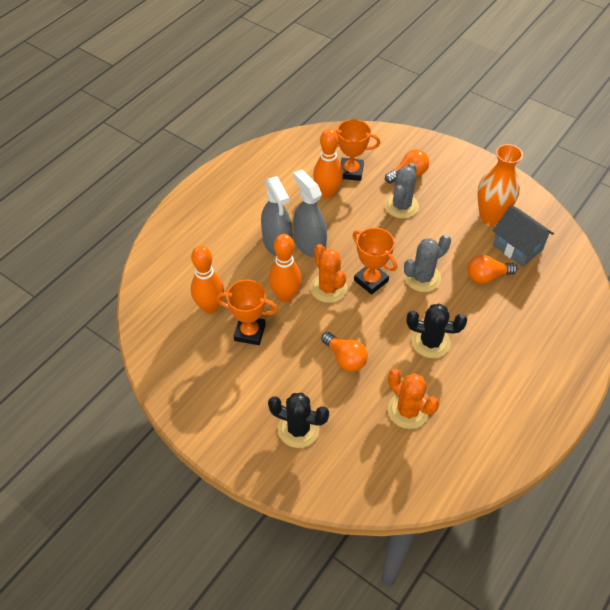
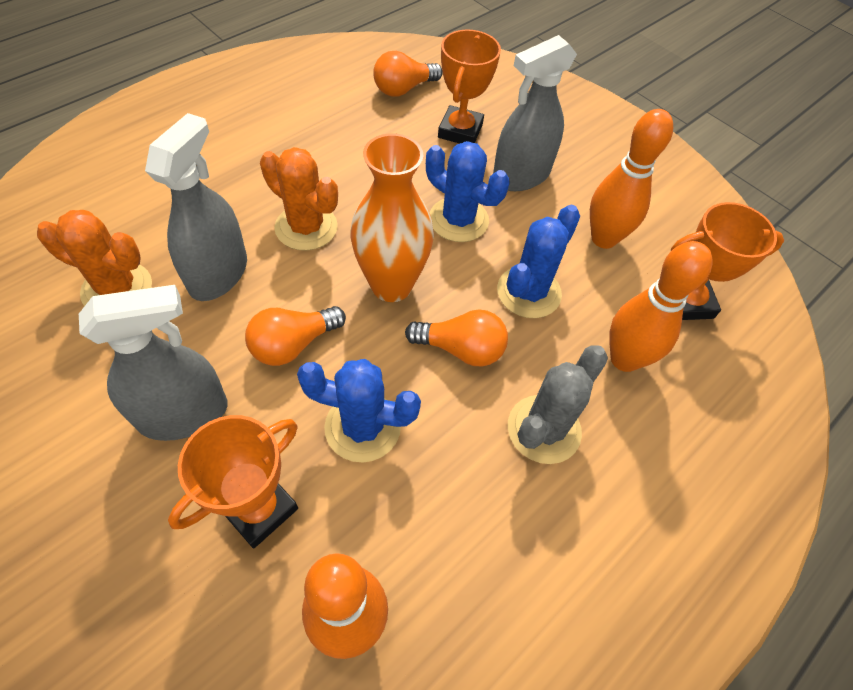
black cactus: [268,393,329,448] [406,303,467,358] = 2 -> none = 0
blue cactus: none = 0 -> [297,359,421,462] [426,141,509,242] [497,205,580,318] = 3
grey cactus: [385,163,419,219] [404,234,451,292] = 2 -> [508,345,608,464] = 1
grey house: [493,205,554,267] = 1 -> none = 0
grey spray bottle: [261,176,292,256] [293,169,327,258] = 2 -> [79,285,228,441] [145,113,247,301] [493,35,577,191] = 3

